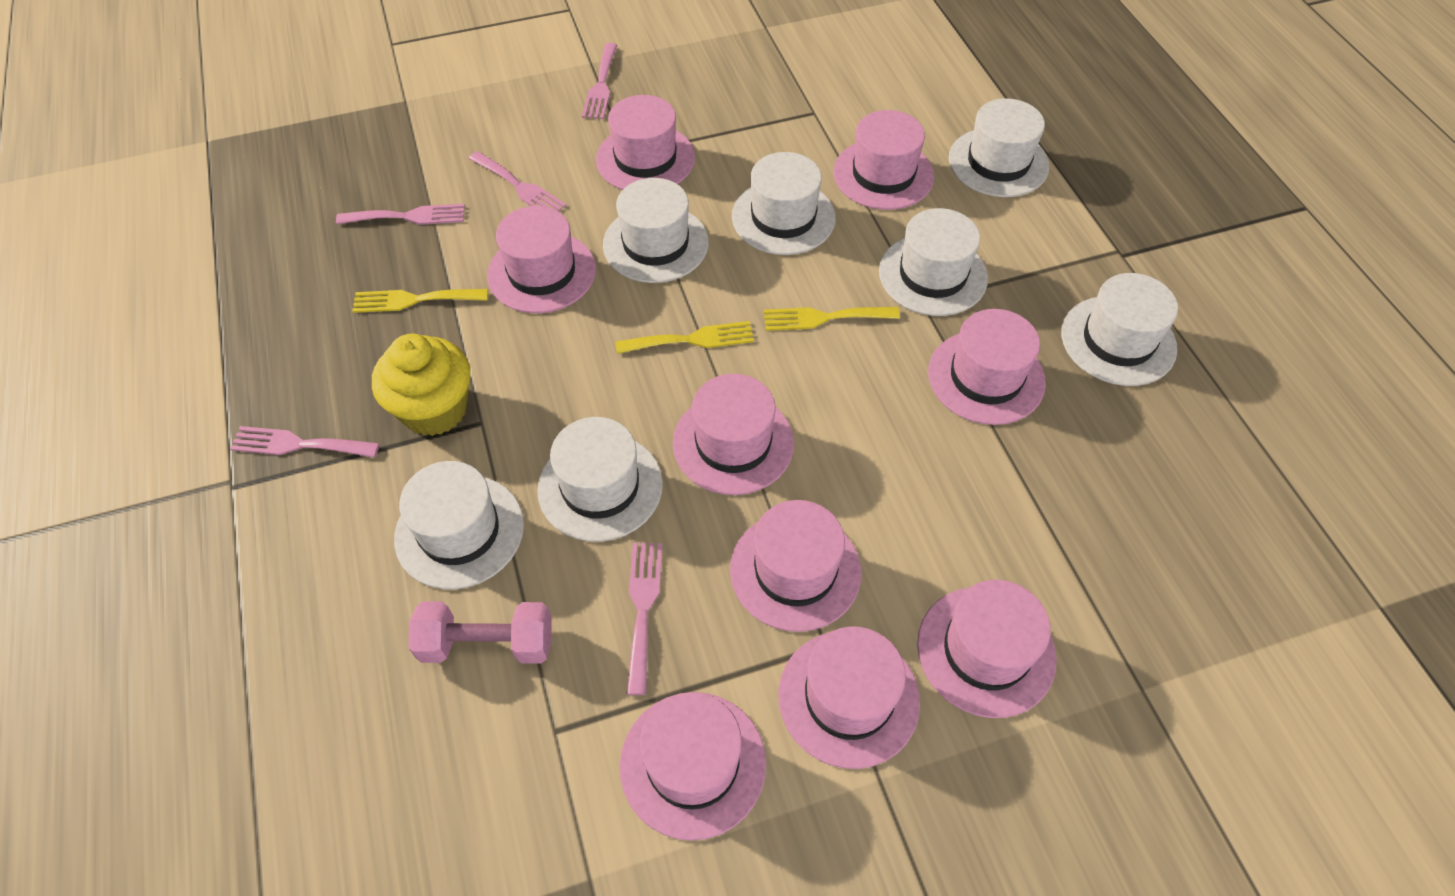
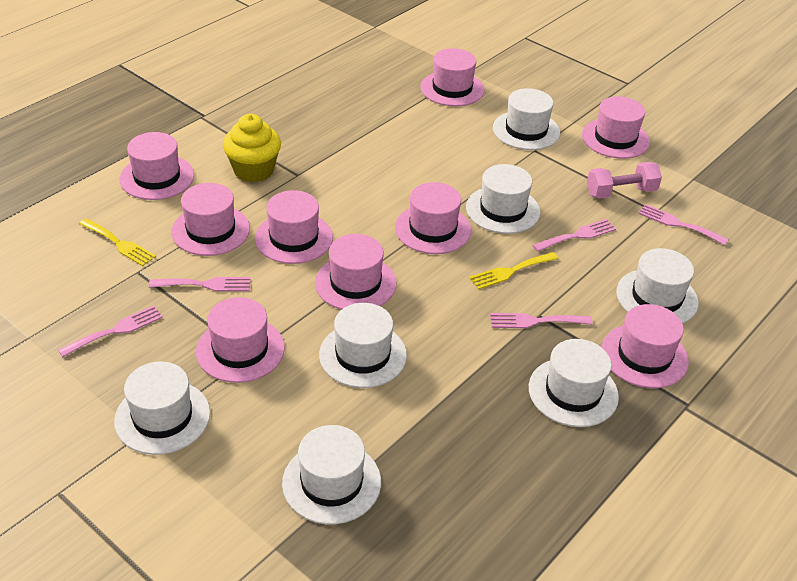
yellow fork: [352,289,488,313] [616,321,754,354] [764,307,900,331] = 3 -> [79,218,156,266] [469,252,558,290] = 2

